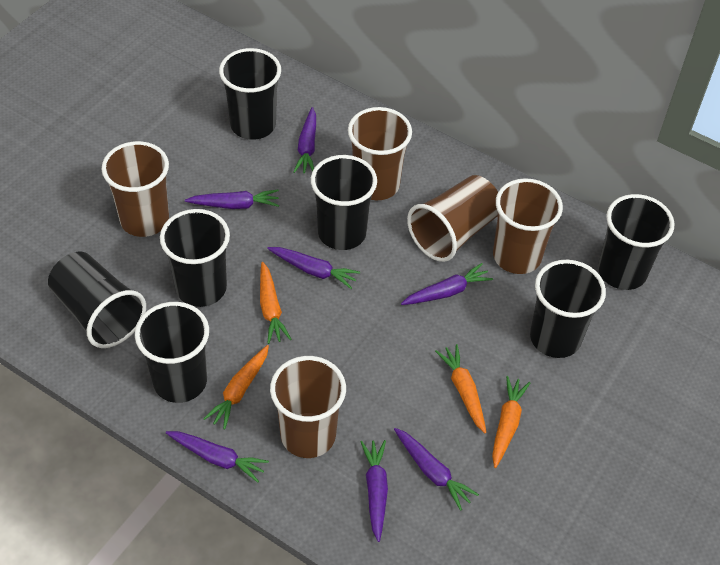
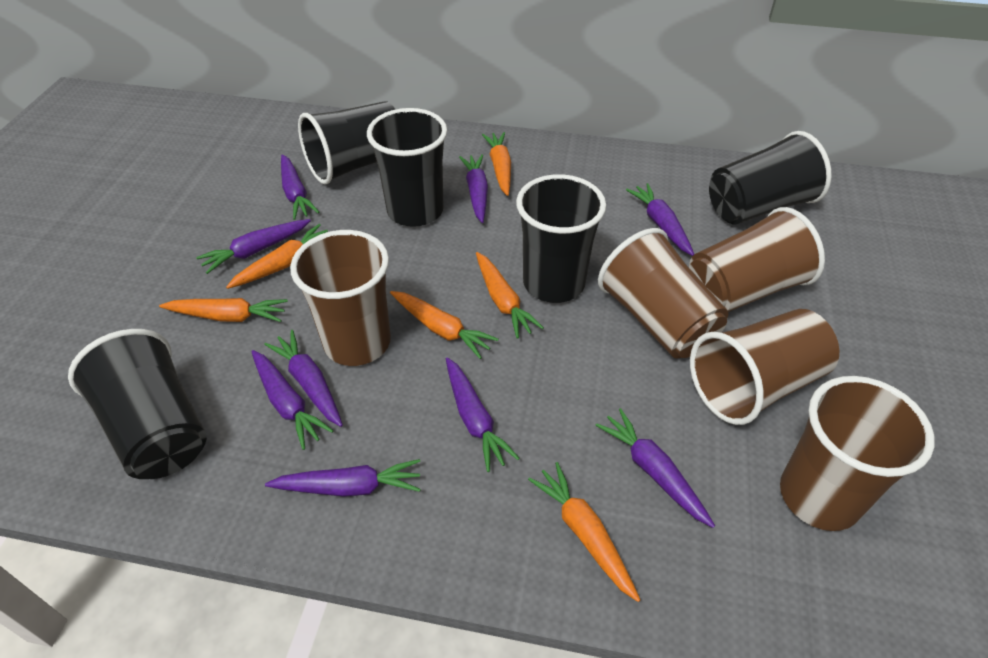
black cup: [48,252,146,348] [135,302,209,403] [160,209,230,307] [219,48,281,140] [311,155,377,250] [530,260,606,358] [598,194,674,290] = 7 -> [68,329,207,479] [298,101,396,185] [367,108,447,227] [516,174,606,303] [709,131,832,224] = 5
orange carrot: [203,345,269,429] [260,262,291,344] [435,344,486,433] [492,376,530,468] = 4 -> [159,298,288,322] [226,224,328,289] [390,291,499,359] [476,252,544,339] [482,132,511,196] [528,462,640,602] = 6
purple carrot: [166,431,269,483] [185,190,279,209] [267,247,360,289] [293,107,316,173] [360,440,388,542] [394,428,479,511] [401,263,493,305] = 7 -> [196,219,311,274] [251,350,333,450] [264,330,343,427] [265,459,421,497] [281,154,319,220] [446,357,520,472] [459,154,488,223] [595,408,715,528] [626,183,694,256] = 9

